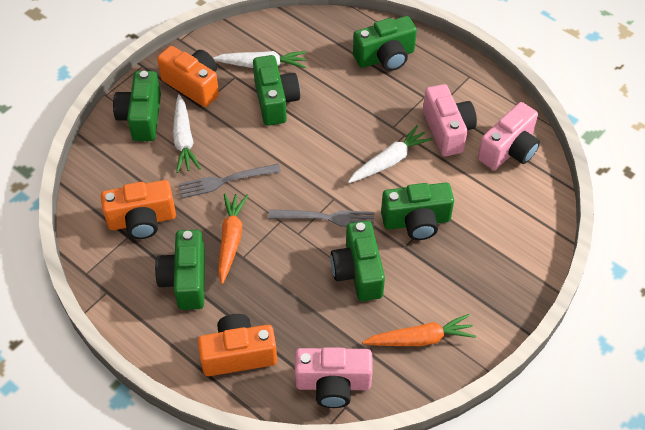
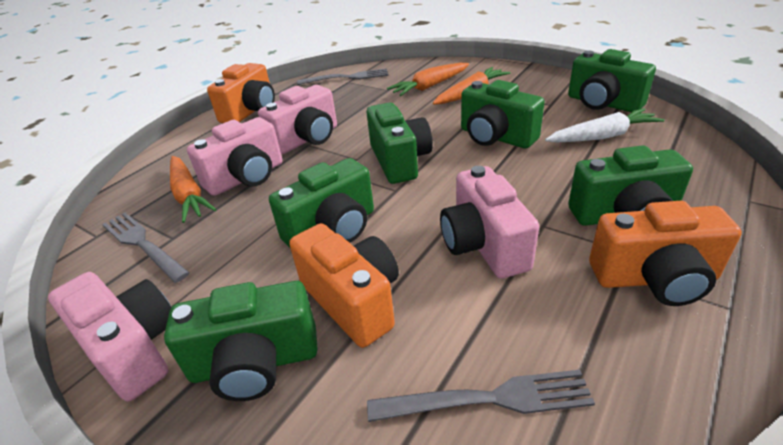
grey fork: [178,164,281,199] [269,209,374,228] = 2 -> [102,213,190,283] [297,68,389,85] [367,370,595,422] = 3
orange carrot: [218,193,248,284] [362,314,476,346] = 2 -> [170,156,216,223] [387,63,469,96] [433,67,510,105] = 3
pink camera: [295,347,373,408] [423,84,477,156] [478,102,540,170] = 3 -> [48,272,171,401] [187,117,282,196] [258,85,337,154] [440,166,539,279] = 4
white carrot: [173,94,201,173] [213,51,306,68] [348,125,433,183] = 3 -> [545,108,664,142] = 1

